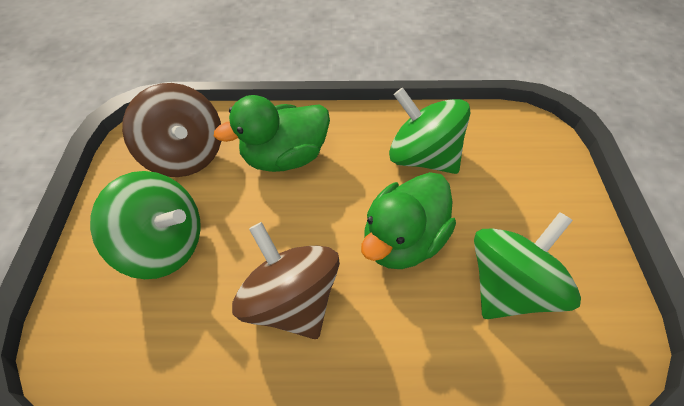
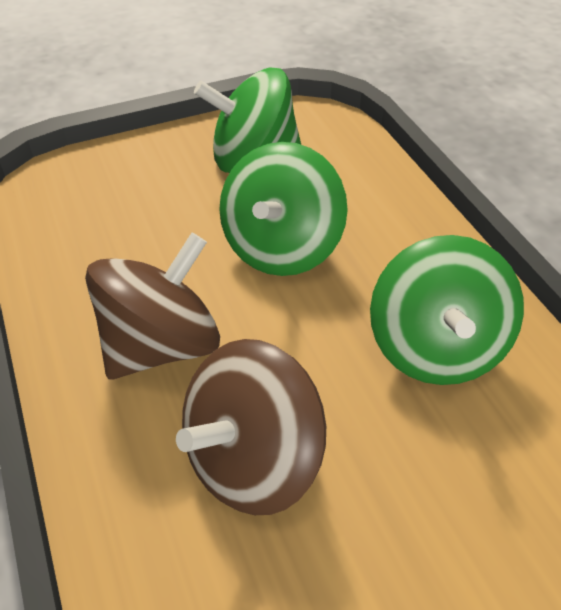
green duck: [214,95,330,172] [361,172,456,269] = 2 -> none = 0

